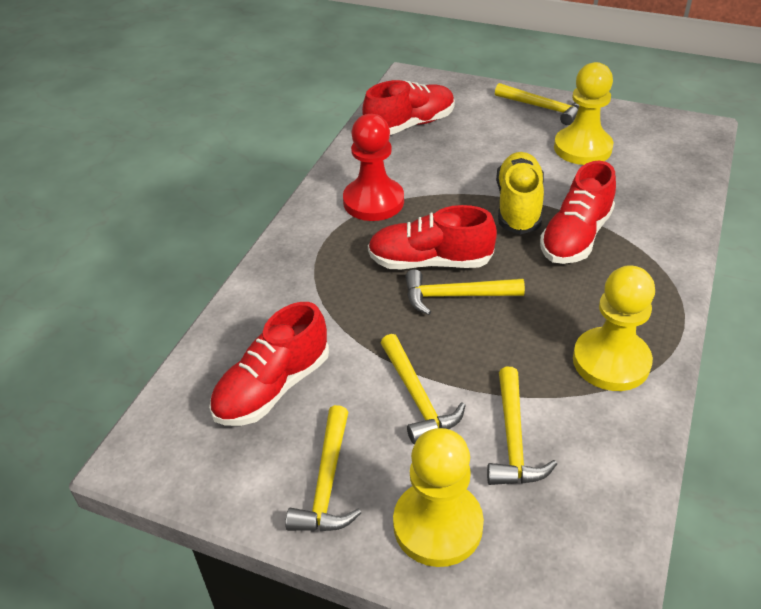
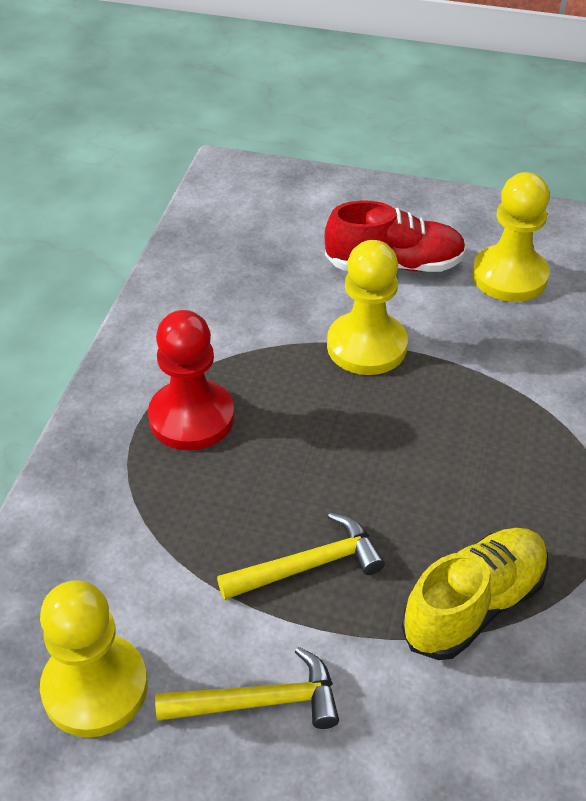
red shoe: [209,302,329,426] [362,80,455,135] [368,205,497,270] [540,161,616,264] = 4 -> [325,200,466,272] = 1
yellow hammer: [285,405,361,531] [381,334,466,444] [405,269,525,315] [487,367,557,485] [495,83,579,125] = 5 -> [155,647,339,729] [217,513,385,600] = 2

